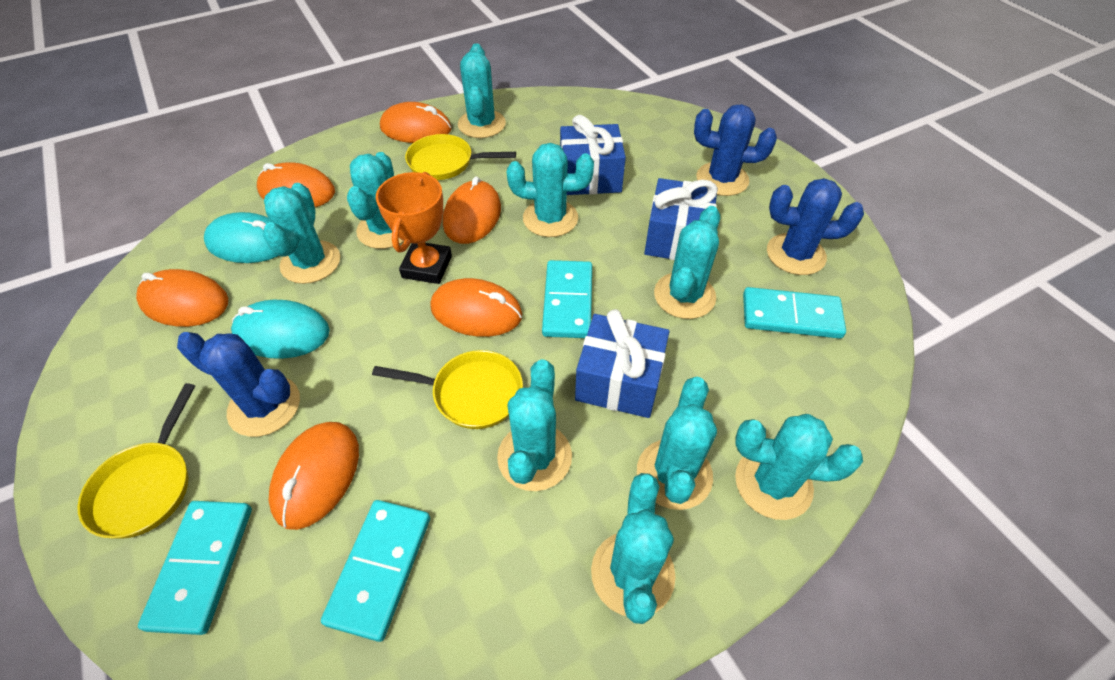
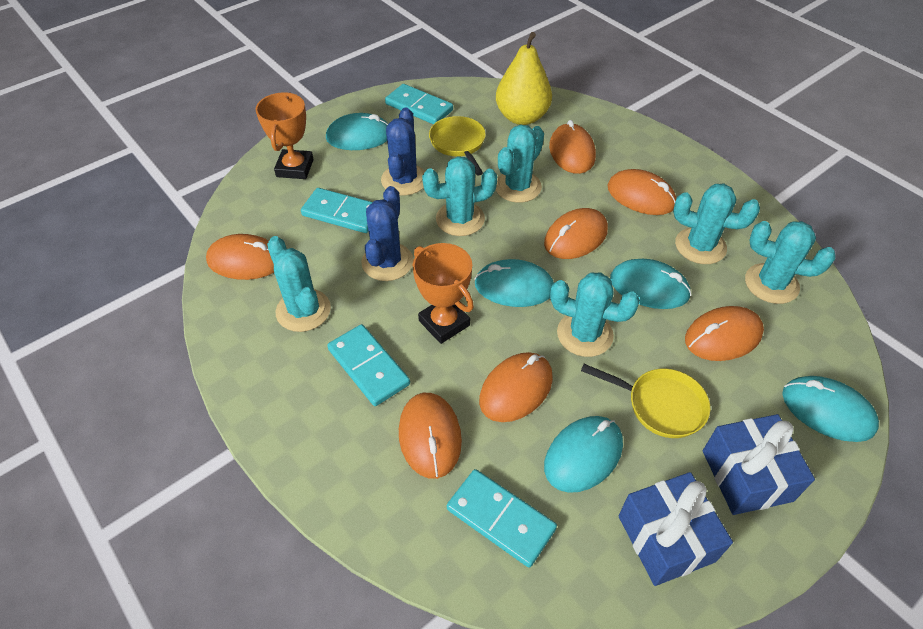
blue cactus: [177,332,300,437] [694,104,777,196] [767,178,864,275] = 3 -> [361,186,413,281] [381,108,425,195] = 2
blue gift: [560,115,626,195] [575,309,669,418] [644,178,718,260] = 3 -> [619,472,733,586] [703,414,815,515] = 2
orange mouse: [136,269,228,327] [257,162,335,207] [268,422,359,530] [380,102,452,143] [430,278,522,337] [443,176,501,244] = 6 -> [206,234,274,280] [399,393,462,479] [479,352,553,422] [544,208,608,259] [549,120,596,174] [607,169,676,215] [685,306,764,361] = 7
orange trophy: [376,172,452,284] = 1 -> [256,92,314,179] [413,243,474,344] = 2
turquoise cactus: [263,183,340,284] [347,152,404,249] [458,43,506,138] [497,359,572,491] [507,143,594,237] [591,473,676,624] [637,377,717,510] [654,206,720,319] [735,414,863,520] = 9 -> [267,236,331,332] [422,156,497,236] [496,124,544,203] [550,272,640,357] [673,184,760,264] [745,221,836,304] = 6
turquoise mouse: [204,212,279,263] [231,300,330,359] = 2 -> [326,113,388,150] [474,259,554,307] [544,416,623,493] [610,259,691,309] [782,376,879,442] = 5
yellow pan: [78,383,195,539] [372,350,523,429] [405,134,516,180] = 3 -> [429,116,486,176] [581,364,710,438] = 2
yellow pear: none = 0 -> [496,32,552,125] = 1

